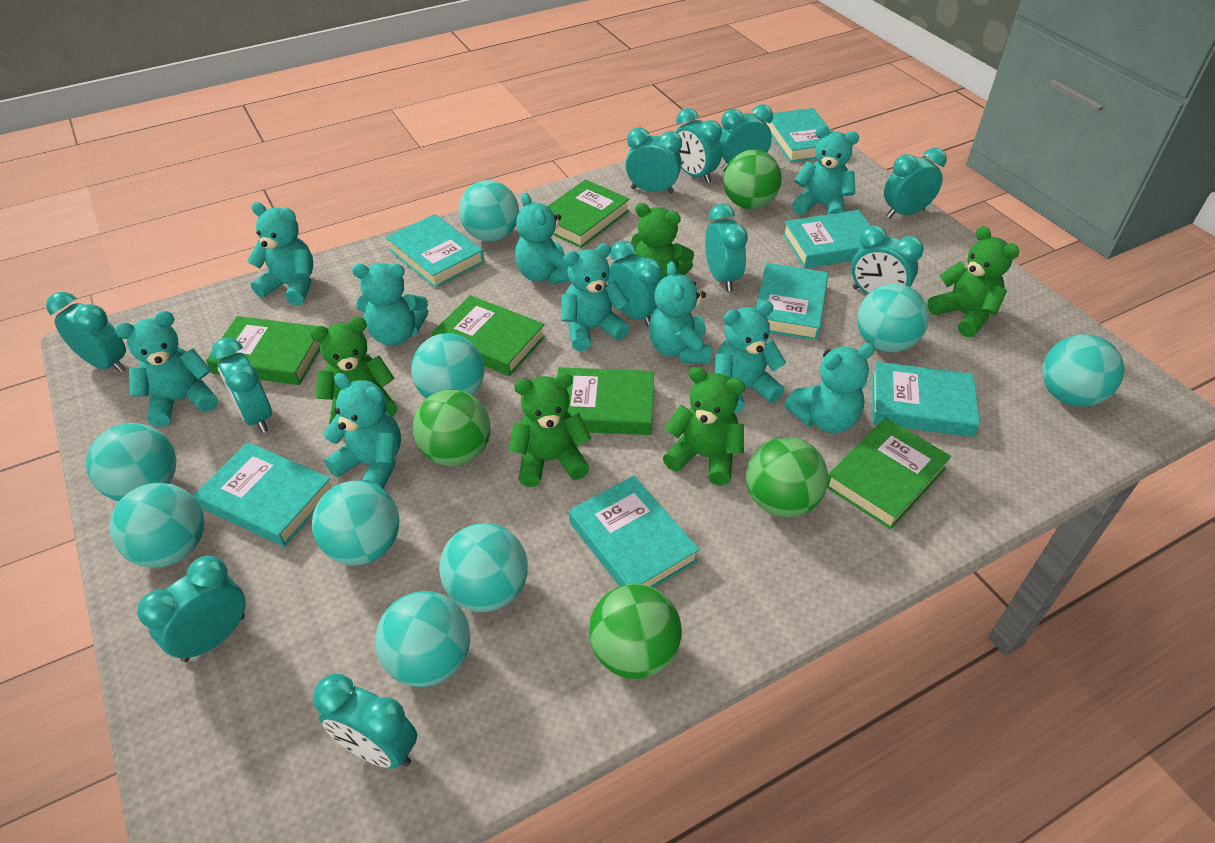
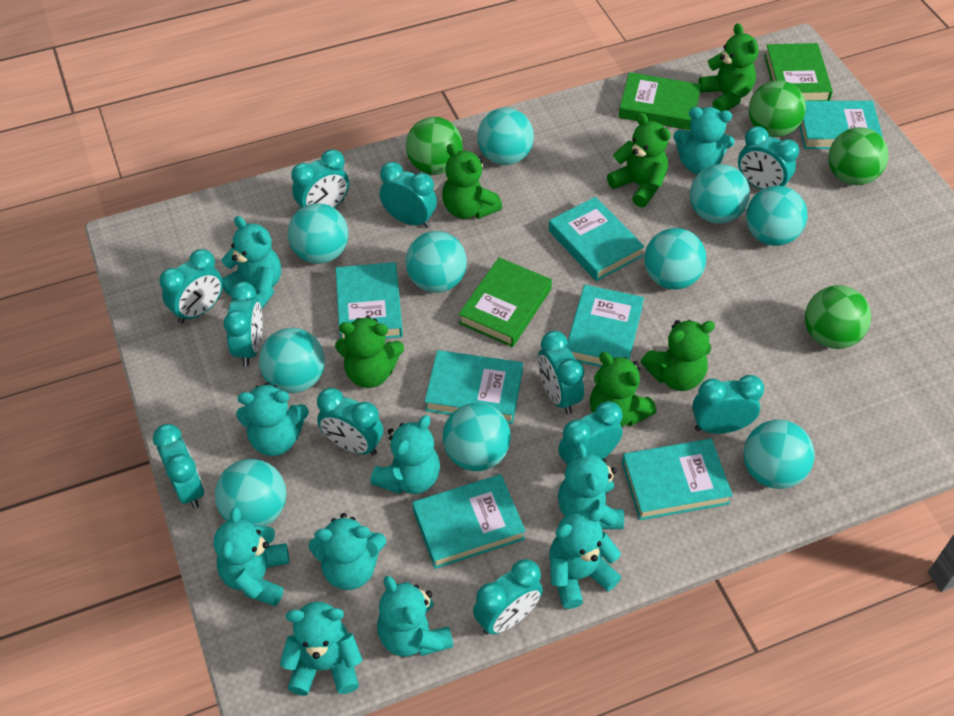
green book: [206,316,320,385] [432,295,545,376] [548,179,629,248] [557,367,654,435] [827,418,951,529] = 5 -> [459,257,552,347] [619,72,701,130] [764,43,833,101] = 3
green teddy bear: [310,317,397,425] [509,373,592,487] [631,203,694,280] [663,367,745,486] [927,226,1020,337] = 5 -> [335,316,404,388] [442,144,502,219] [590,352,657,427] [607,113,671,208] [641,320,715,391] [698,23,759,112] = 6
turquoise ball: [86,423,176,501] [109,483,204,568] [312,481,399,565] [375,591,470,687] [411,333,484,398] [439,523,527,612] [459,180,519,242] [857,284,929,352] [1042,334,1124,407] = 9 -> [215,459,286,526] [259,328,325,393] [288,203,349,264] [406,231,467,293] [443,403,511,471] [477,108,534,165] [644,228,706,290] [690,164,750,224] [743,420,815,489] [746,186,807,246] = 10

